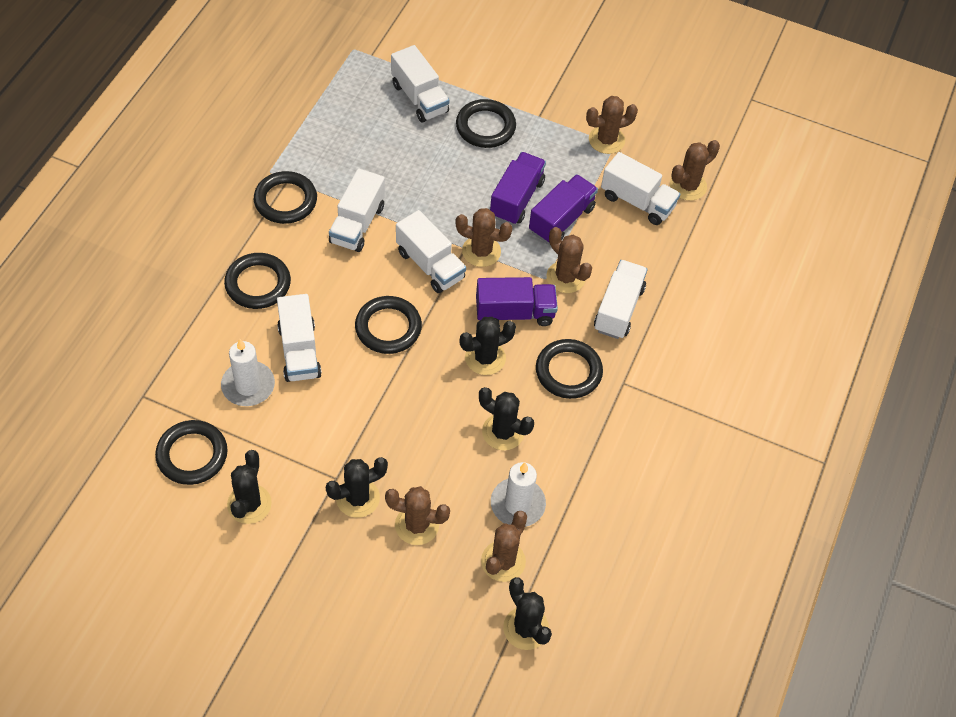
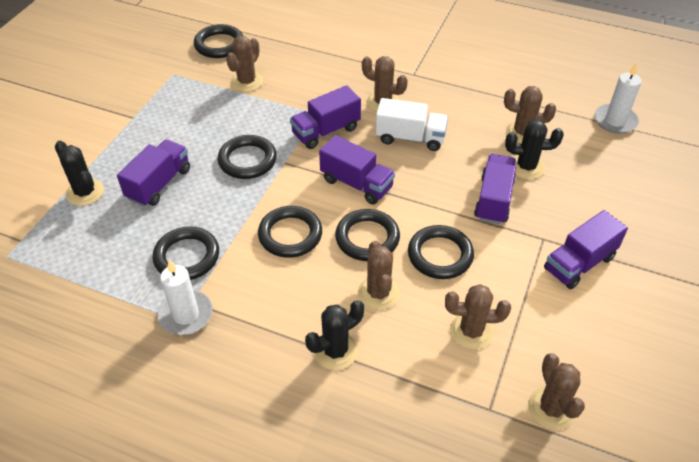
black cactus: [227,450,272,524] [325,457,388,518] [459,317,516,375] [479,387,534,450] [503,577,552,650] = 5 -> [55,141,104,206] [305,300,364,370] [505,120,564,179] = 3
purple truck: [476,277,558,326] [490,152,546,225] [529,174,598,244] = 3 -> [117,139,190,207] [290,85,361,149] [319,135,395,204] [474,154,516,224] [544,210,628,289] = 5
white truck: [277,294,322,382] [329,168,385,252] [391,45,449,123] [396,210,466,293] [594,260,648,339] [601,152,681,225] = 6 -> [376,98,448,151] = 1

